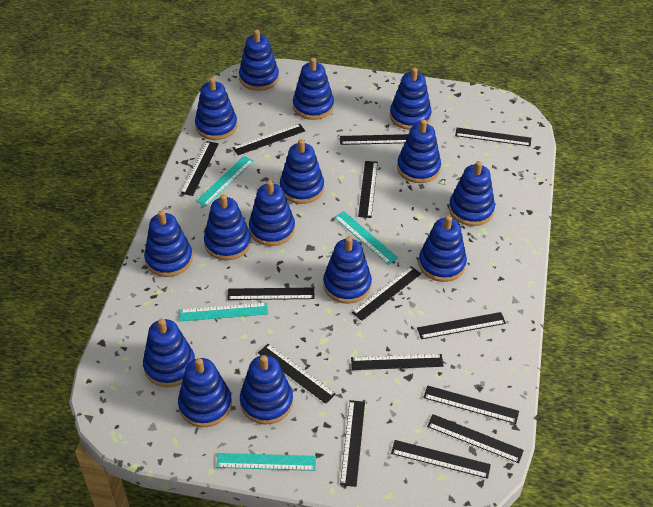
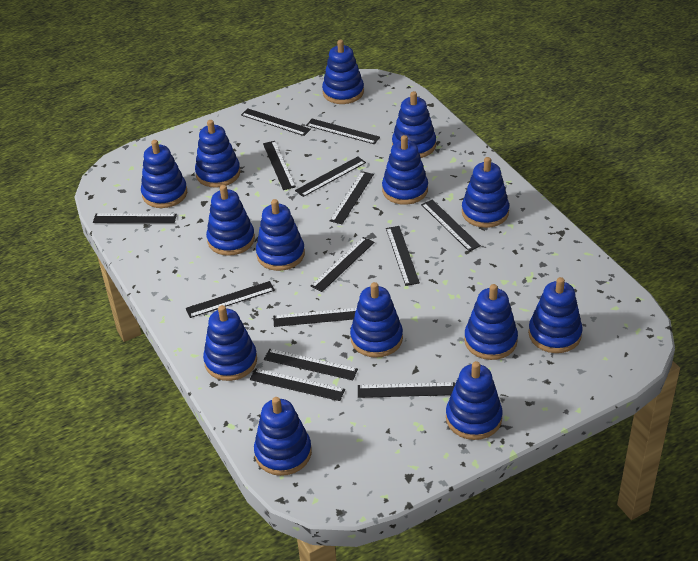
blue stacking toy: [143,318,195,387] [144,210,193,277] [178,358,232,427] [195,77,237,140] [204,194,251,260] [239,30,279,91] [240,355,293,424] [249,180,295,246] [280,139,324,204] [293,58,334,120] [323,237,372,304] [390,68,432,130] [397,119,441,183] [419,215,467,282] [449,161,495,226] = 15 -> [141,140,187,208] [195,120,240,188] [203,305,257,381] [206,185,255,256] [254,397,312,476] [256,199,305,271] [322,40,364,104] [350,282,403,358] [382,135,428,205] [392,91,436,158] [446,361,503,440] [462,157,509,228] [464,284,518,360] [528,277,583,353] = 14
turquoise ruler: [179,303,268,321] [196,156,254,207] [216,453,316,471] [334,211,398,265] = 4 -> none = 0

